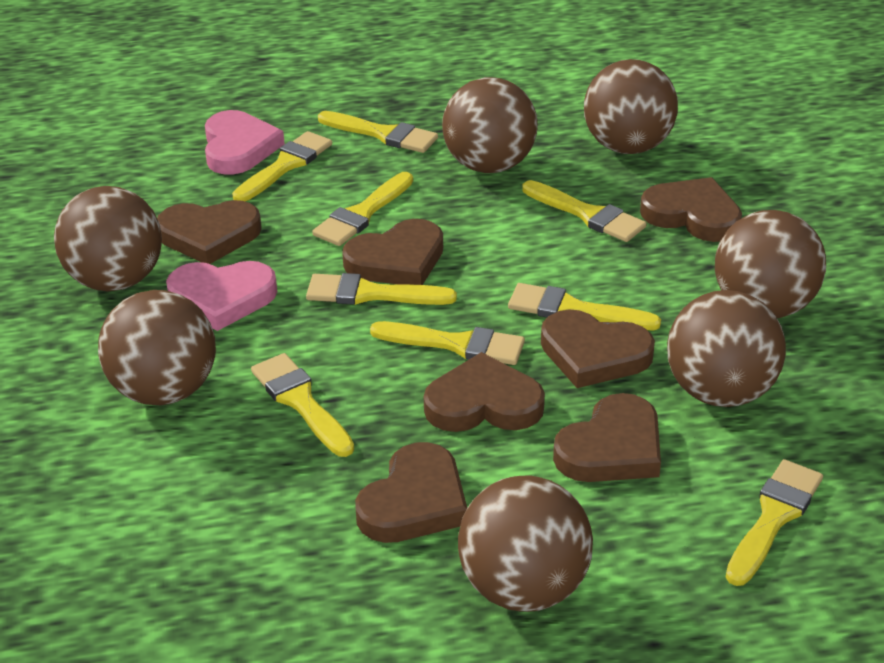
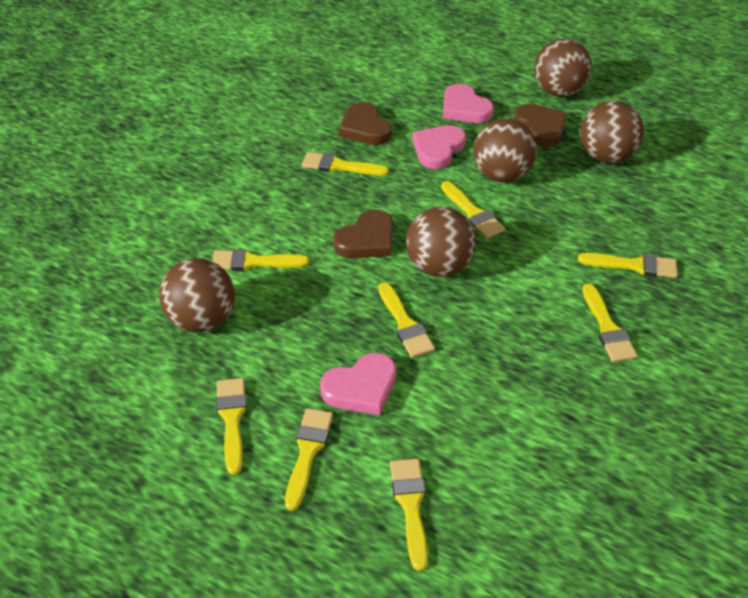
brown ball: [54,186,162,291] [98,290,216,405] [442,77,538,173] [458,475,593,612] [584,59,678,154] [667,290,786,407] [715,210,826,318] = 7 -> [159,259,235,332] [406,207,476,277] [473,119,537,182] [534,39,592,97] [580,101,644,163] = 5
brown heart: [157,200,262,264] [342,219,443,285] [355,442,467,543] [424,352,545,432] [541,309,655,388] [553,393,661,482] [640,177,742,242] = 7 -> [333,209,393,259] [339,102,392,145] [514,104,567,147] = 3
pink heart: [166,261,277,331] [205,110,285,175] = 2 -> [320,353,396,416] [412,125,466,169] [443,84,494,123] = 3

